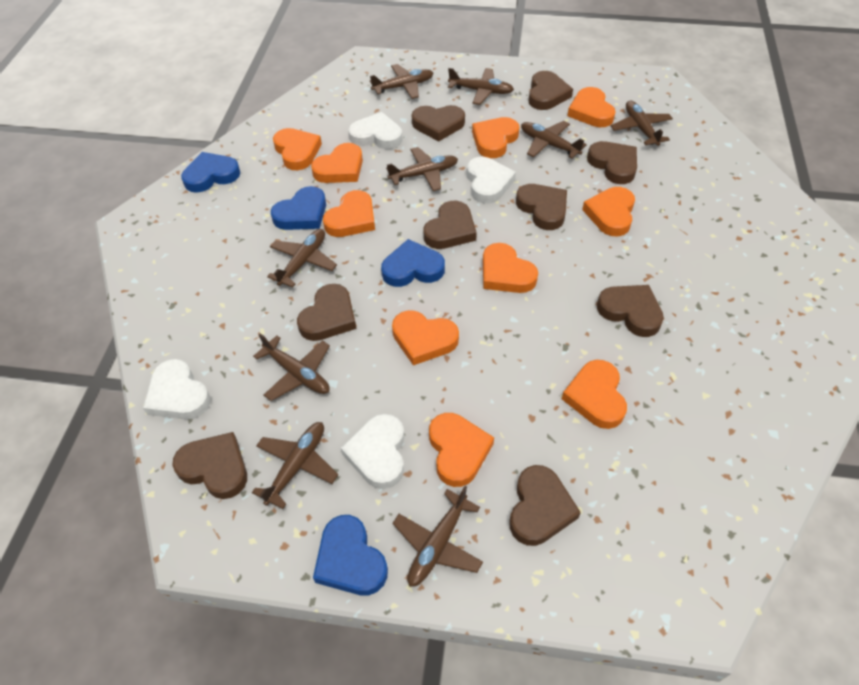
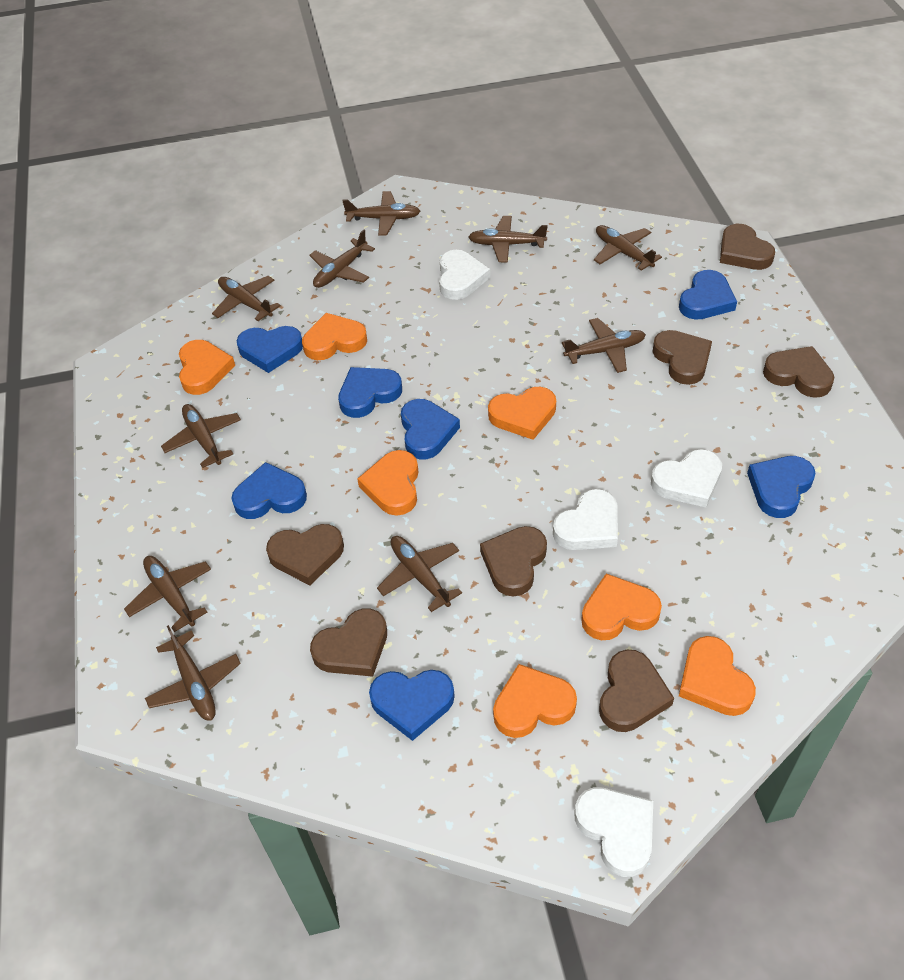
blue heart: [181,152,240,193] [271,186,326,230] [313,515,388,595] [381,239,445,287] = 4 -> [231,462,307,519] [236,326,303,373] [338,367,402,418] [369,670,455,741] [401,399,460,459] [679,270,737,320] [747,456,816,518] = 7
brown heart: [172,432,247,499] [297,284,356,341] [412,105,465,142] [423,201,477,249] [510,465,581,546] [516,184,567,230] [529,71,573,110] [587,141,637,184] [597,285,664,337] = 9 -> [266,524,344,585] [310,608,387,677] [480,526,547,597] [599,650,674,732] [653,330,712,385] [720,224,775,270] [763,346,834,398] = 7
brown plane: [252,422,338,509] [253,333,330,401] [267,229,337,287] [370,64,433,99] [386,147,458,191] [392,486,483,587] [448,68,514,105] [521,121,587,159] [611,100,673,146] = 9 -> [124,556,211,632] [145,625,241,721] [161,404,241,468] [212,276,281,321] [309,230,375,288] [342,191,420,236] [377,536,462,612] [468,216,548,263] [562,318,646,373] [594,225,662,271] = 10
orange heart: [273,128,322,170] [311,143,363,183] [323,190,375,237] [392,310,459,365] [429,413,494,487] [472,117,519,158] [483,243,538,293] [562,360,627,429] [567,87,616,127] [582,187,635,236] = 10 -> [179,340,235,395] [302,313,367,360] [357,450,419,516] [488,387,556,440] [493,664,577,738] [581,573,662,640] [679,636,756,716] = 7

